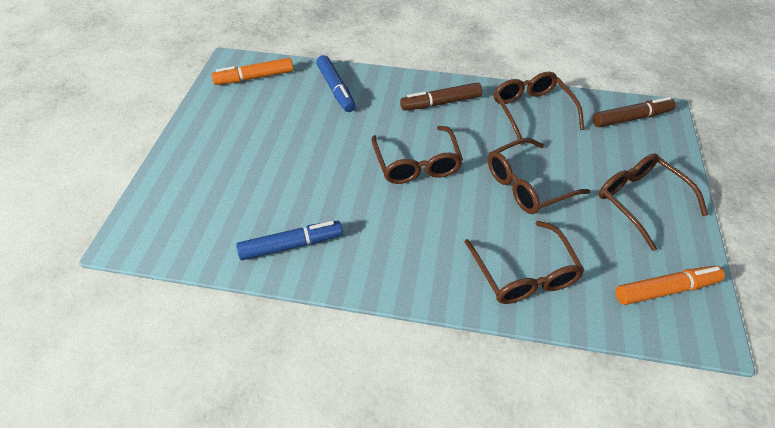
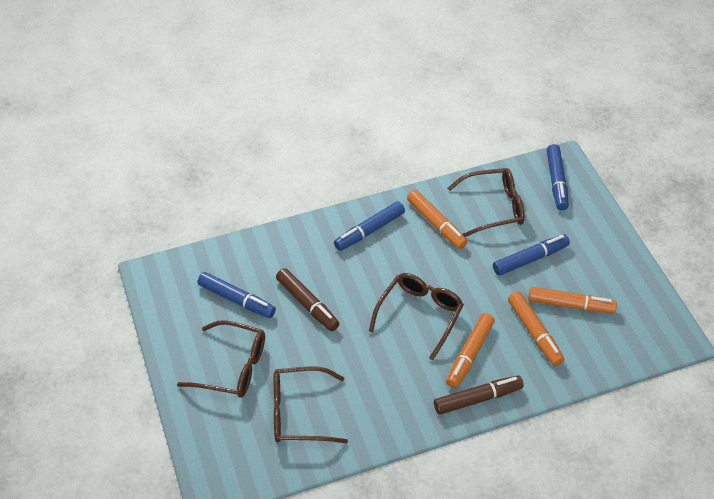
blue marker: [236,221,343,260] [316,55,356,112] = 2 -> [197,272,276,318] [334,201,405,251] [493,234,570,276] [546,144,569,210] = 4
brown glasses: [371,126,463,184] [464,221,584,304] [488,138,590,214] [494,72,584,145] [599,153,708,251] = 5 -> [177,320,265,398] [274,366,348,443] [369,273,464,360] [448,168,525,237] = 4
orange marker: [211,58,293,85] [616,266,725,305] = 2 -> [407,190,467,249] [446,313,495,388] [508,292,564,366] [528,287,617,313] = 4

